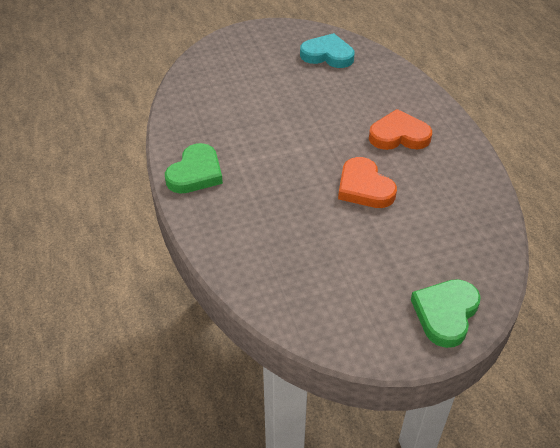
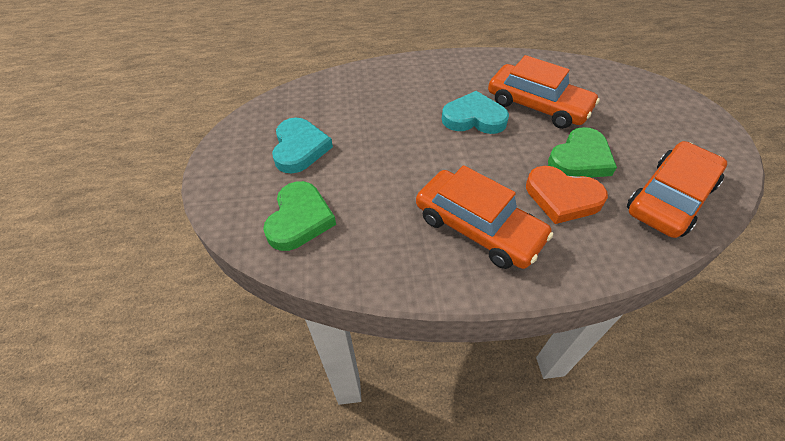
orange car: none = 0 -> [416,165,553,269] [488,55,600,129] [627,141,727,238] = 3
orange heart: [338,157,397,208] [369,109,432,150] = 2 -> [526,166,608,224] = 1
turquoise heart: [300,33,355,68] = 1 -> [272,118,333,173] [442,91,509,134] = 2

